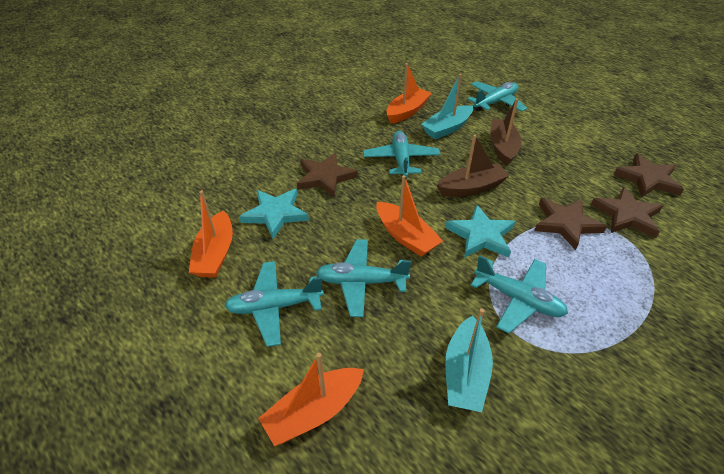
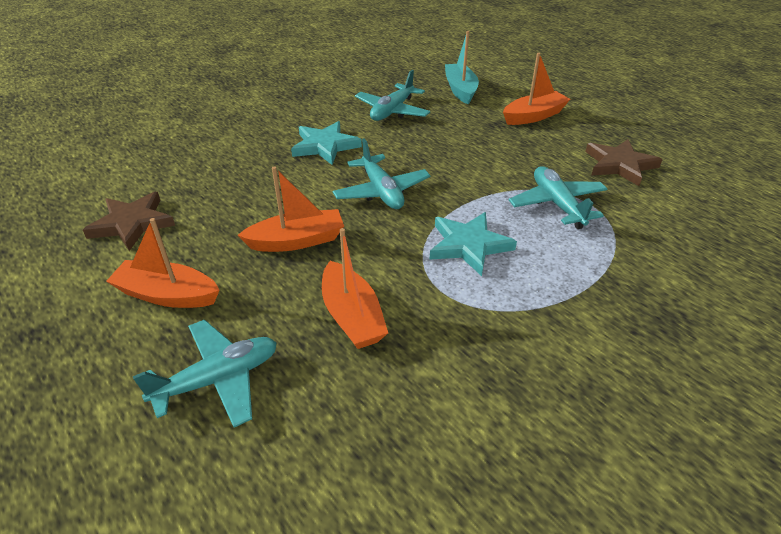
brown boat: [437,134,510,197] [490,98,521,166] = 2 -> none = 0
brown star: [297,153,358,197] [534,198,607,250] [591,187,663,238] [613,154,684,198] = 4 -> [83,192,175,251] [585,139,663,186] = 2
turquoise boat: [421,74,473,140] [445,309,493,412] = 2 -> [445,31,479,104] = 1
turquoise plane: [225,261,324,347] [316,239,412,317] [363,131,440,180] [467,81,527,112] [471,255,568,333] = 5 -> [133,320,277,428] [333,138,430,209] [355,70,430,121] [509,166,607,229] = 4

